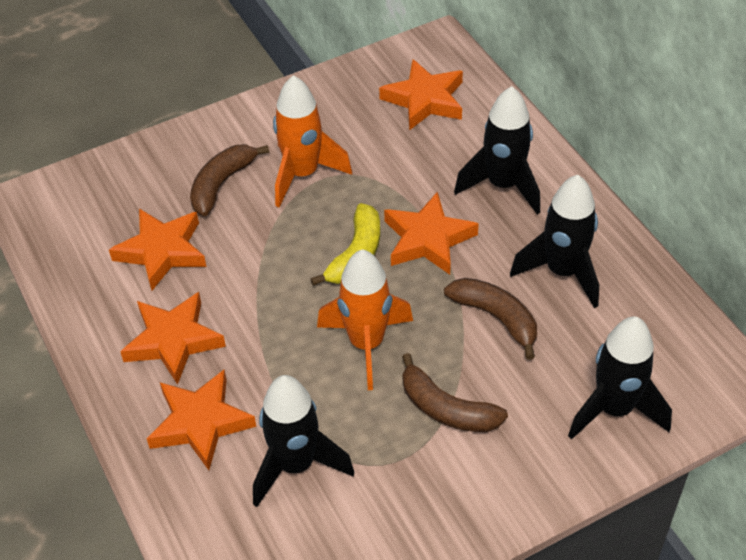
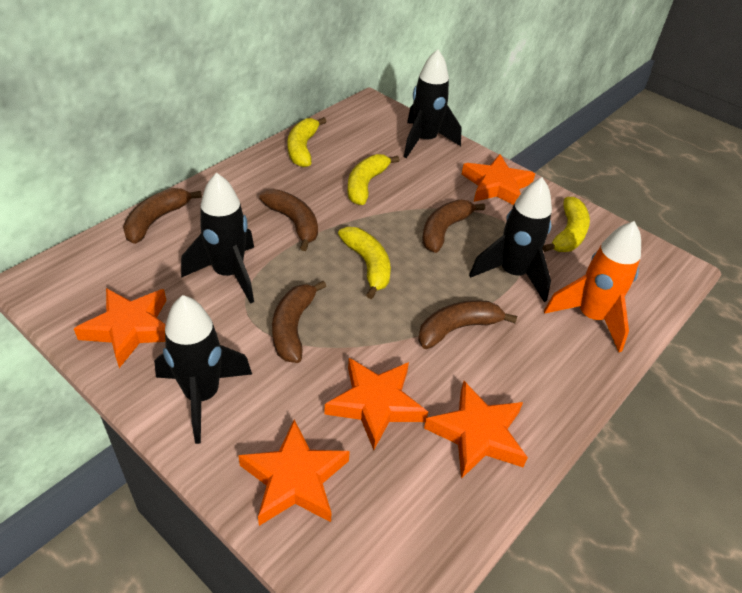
brown banana: [190,144,269,216] [402,353,508,432] [444,278,537,360] = 3 -> [123,188,202,244] [259,189,318,251] [272,281,326,363] [418,300,517,349] [422,200,485,253] = 5
orange rocket: [273,75,352,207] [317,249,413,390] = 2 -> [544,221,641,352] = 1
yellow banana: [311,203,380,286] = 1 -> [287,117,327,168] [338,227,391,299] [347,154,400,205] [542,197,590,252] = 4

